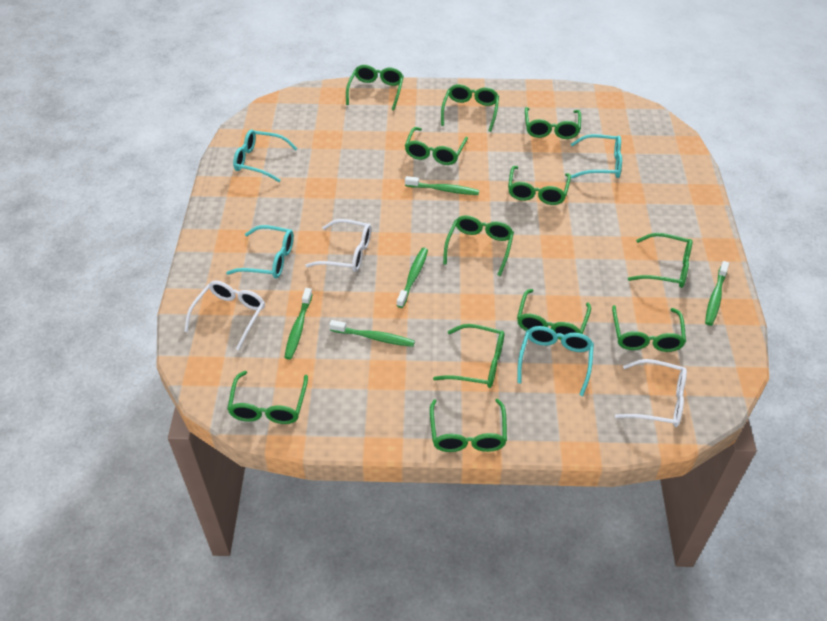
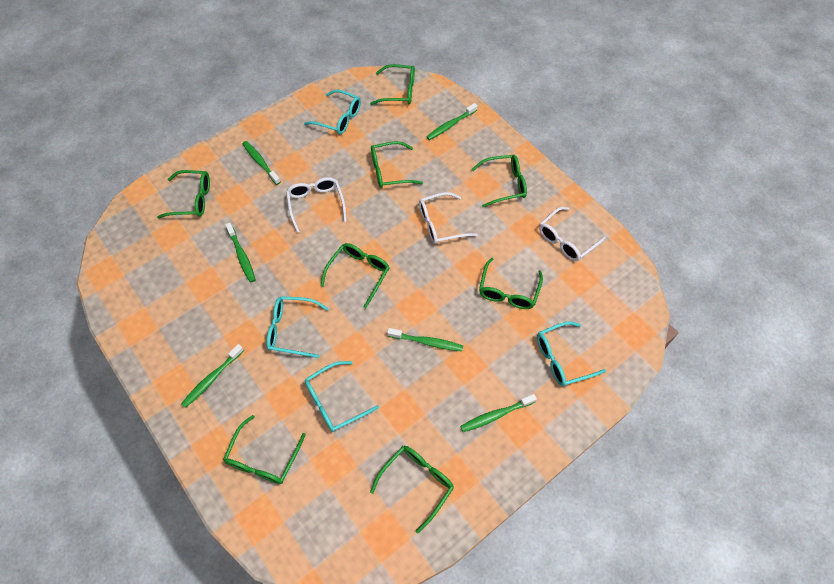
green glasses: [227,371,308,424] [346,65,404,111] [405,127,468,165] [430,399,507,452] [433,324,504,388] [441,84,499,132] [443,215,514,276] [508,166,571,205] [517,289,591,340] [525,107,581,139] [612,305,686,352] [628,233,692,288] = 12 -> [157,170,210,219] [223,415,306,484] [321,243,390,308] [370,64,415,105] [370,446,454,533] [371,141,423,188] [471,155,527,207] [479,258,543,309] = 8
green toothbrush: [284,288,313,360] [329,320,415,347] [396,248,428,308] [405,176,479,195] [705,261,729,326] = 5 -> [181,344,244,408] [225,223,255,283] [242,141,281,185] [387,328,463,351] [426,103,478,140] [460,394,537,432] = 6

